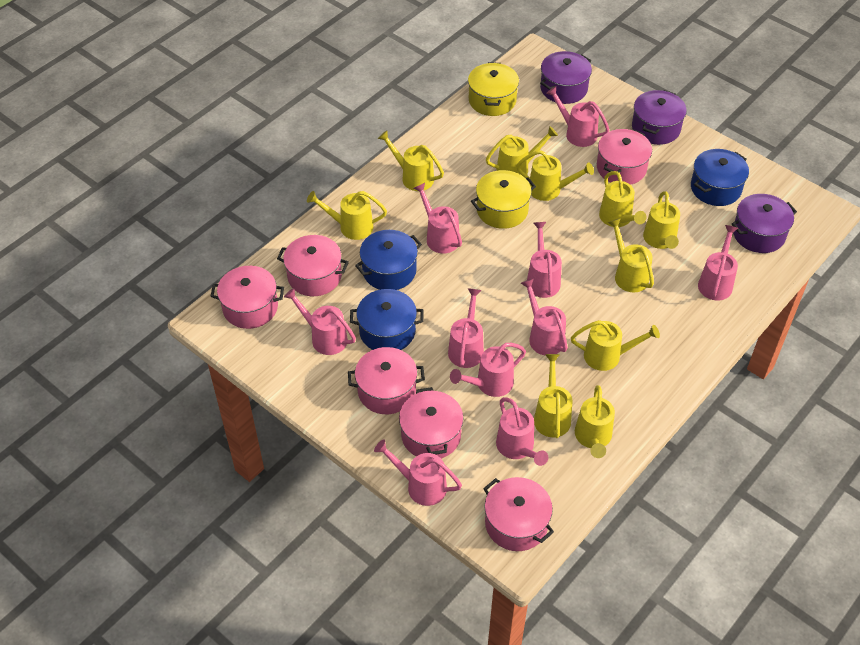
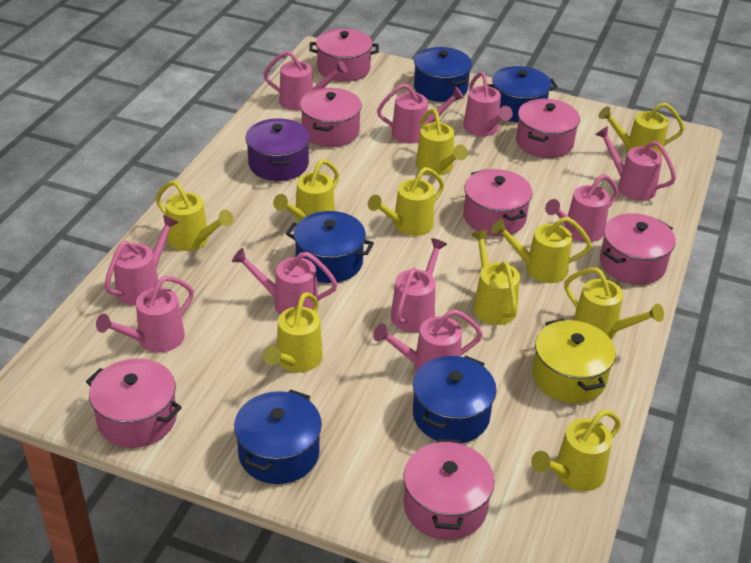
blue pot: [350,289,423,350] [355,230,422,290] [691,149,749,206] = 3 -> [234,390,322,484] [286,211,374,283] [413,356,496,443] [414,47,472,102] [488,66,558,122] = 5
pink pot: [210,266,284,329] [277,235,349,296] [348,347,425,414] [399,387,464,459] [483,477,554,551] [597,129,652,185] = 6 -> [86,358,182,448] [300,88,362,147] [309,28,379,82] [403,439,494,540] [463,169,532,236] [516,99,580,158] [600,213,676,285] = 7
purple pot: [540,51,592,104] [632,90,687,145] [732,194,797,253] = 3 -> [245,118,310,181] = 1
yellow pot: [468,62,519,116] [471,170,536,229] = 2 -> [532,319,616,404] = 1

